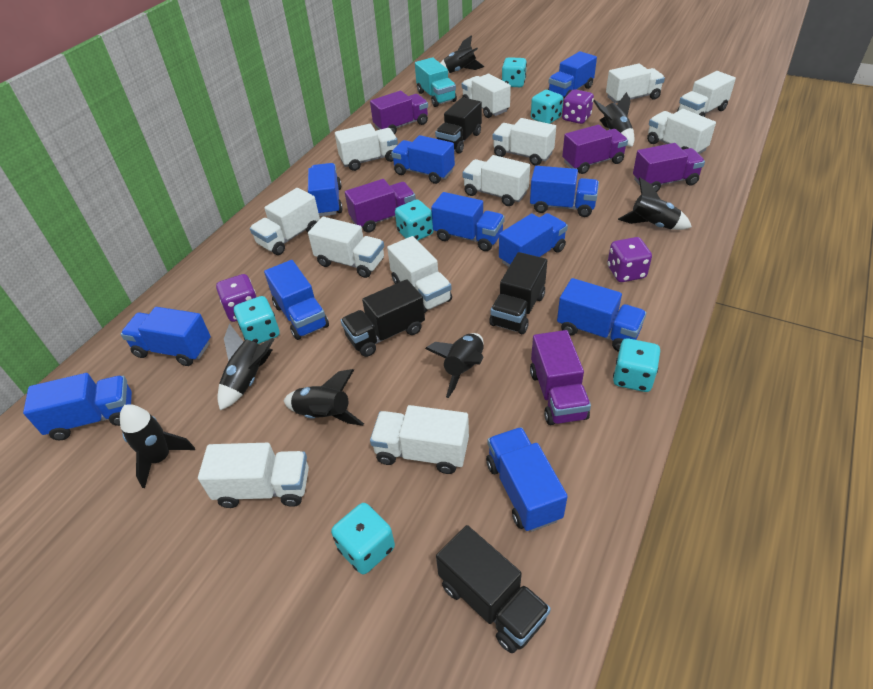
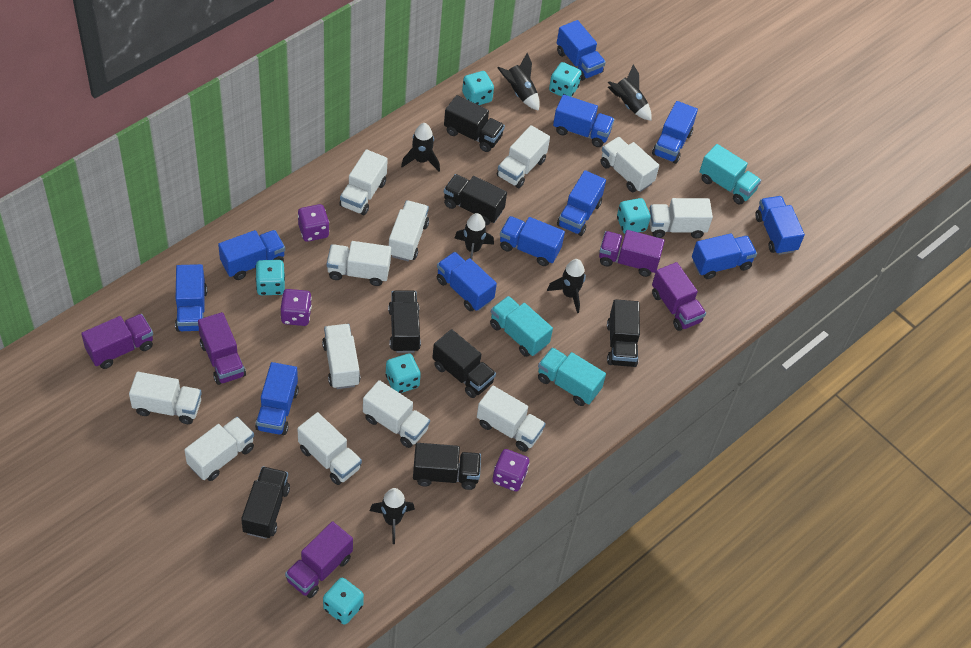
black rocket: [120,404,195,488] [217,323,275,410] [284,369,364,426] [425,333,484,398] [440,35,484,74] [593,92,634,147] [618,178,692,230] = 7 -> [370,488,415,544] [401,123,440,171] [454,213,494,259] [498,53,540,111] [547,259,586,313] [608,64,652,121] = 6
black truck: [341,279,425,357] [435,97,482,154] [436,525,551,653] [489,252,547,334] = 4 -> [241,466,290,539] [388,290,421,353] [413,443,481,490] [432,329,496,398] [444,95,505,152] [444,174,507,226] [607,299,640,367] = 7
turquoise truck: [415,57,457,107] = 1 -> [490,296,553,357] [538,347,606,406] [700,144,761,204] = 3

